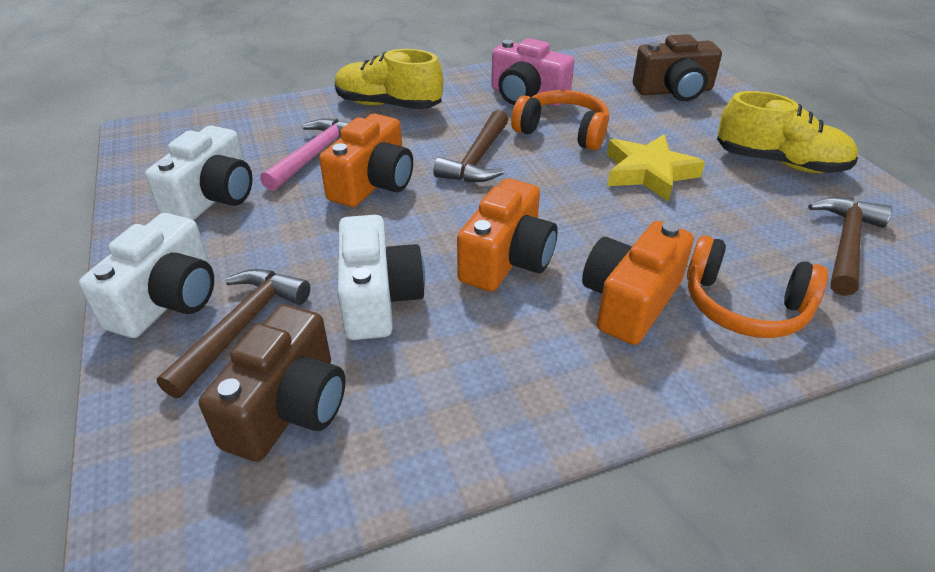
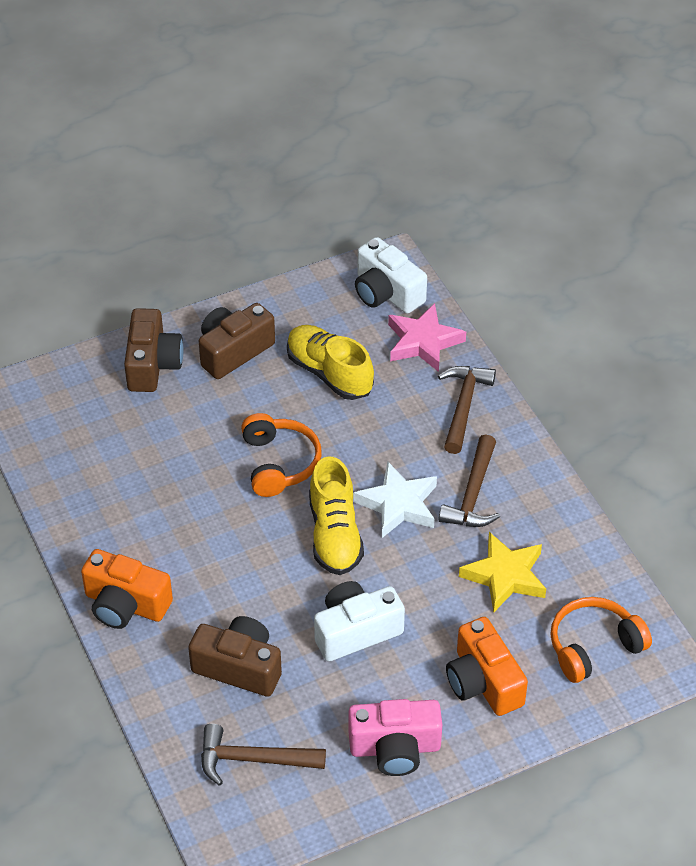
brown camera: [199,304,346,462] [633,34,722,101] = 2 -> [124,308,184,392] [188,616,282,697] [199,303,275,379] = 3
orange camera: [319,114,413,207] [457,178,558,291] [582,221,694,345] = 3 -> [81,549,173,629] [446,617,528,716] = 2
pink hammer: [260,118,350,191] = 1 -> none = 0
pink star: none = 0 -> [388,303,466,372] = 1
white camera: [79,213,214,338] [145,125,252,220] [338,215,425,340] = 3 -> [314,581,405,661] [355,237,427,314] = 2
white star: none = 0 -> [353,461,437,538] = 1

